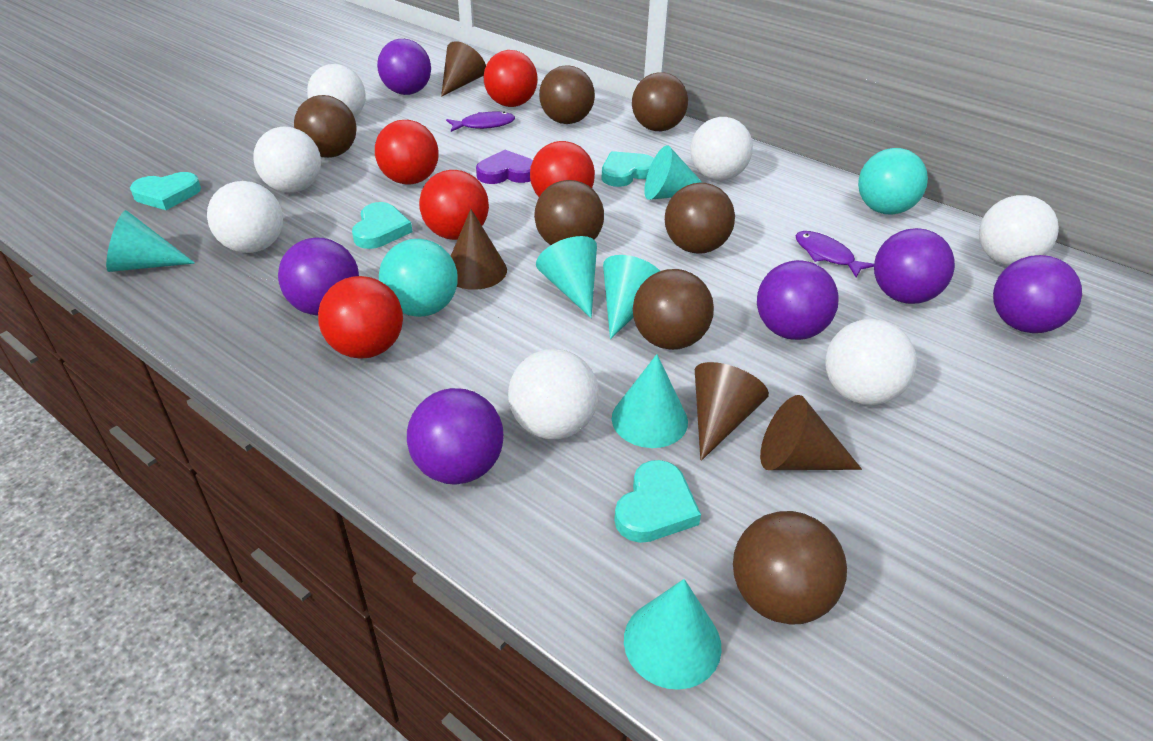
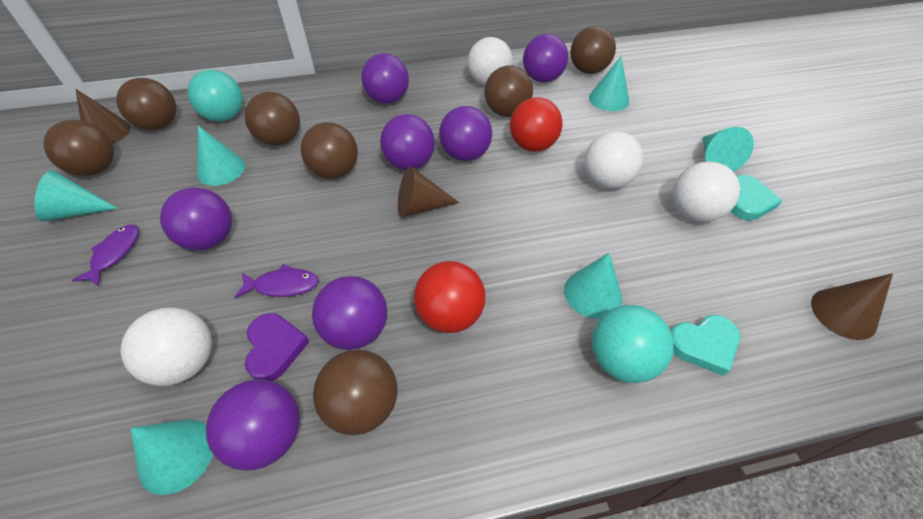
brown cone: [441,41,486,97] [451,209,507,290] [695,362,769,461] [760,395,862,470] = 4 -> [76,89,131,143] [398,166,459,217] [811,273,893,340] = 3
purple ball: [278,238,359,315] [377,39,431,95] [407,388,504,485] [757,260,839,340] [874,228,955,304] [993,255,1082,333] = 6 -> [160,187,232,251] [206,379,300,471] [312,276,387,350] [361,53,409,104] [380,114,435,170] [439,106,492,161] [523,34,568,82] = 7
red ball: [318,276,403,359] [375,120,439,185] [419,170,489,240] [484,50,538,107] [530,141,595,197] = 5 -> [414,261,486,333] [510,97,563,152] = 2
turquoise heart: [130,172,201,210] [352,202,412,249] [602,151,654,187] [614,460,701,543] = 4 -> [671,315,740,376] [731,175,782,221] = 2
white ball: [207,181,283,253] [253,127,321,193] [307,64,366,118] [508,349,599,439] [690,117,753,180] [825,319,917,405] [979,195,1059,266] = 7 -> [121,307,212,386] [468,37,513,85] [584,131,643,189] [673,161,740,222] = 4

